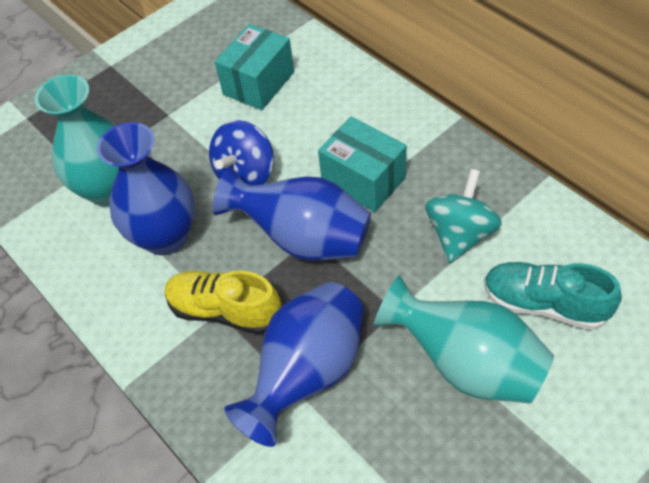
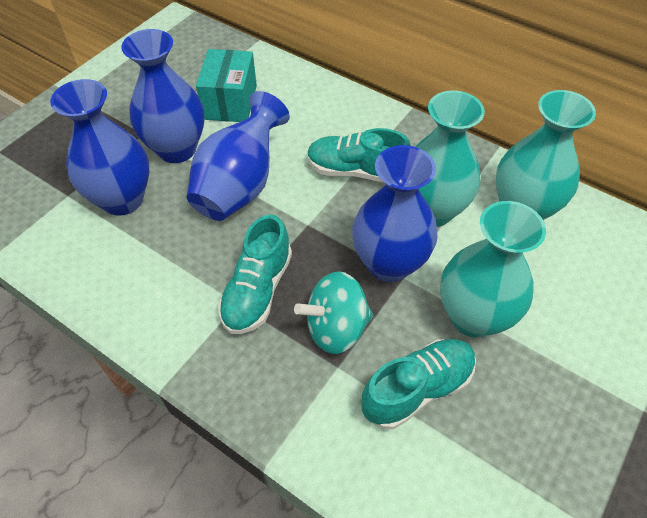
blue spinning top: [209,120,274,186] = 1 -> none = 0
blue vase: [97,122,195,255] [213,166,371,261] [224,282,364,447] = 3 -> [50,79,149,216] [121,29,205,163] [187,91,290,221] [352,145,438,282] = 4
turquoise box: [215,24,294,110] [318,117,407,212] = 2 -> [196,49,257,122] = 1
turquoise shoe: [484,262,622,330] = 1 -> [218,215,292,334] [307,128,411,182] [361,339,476,430] = 3
turquoise vase: [35,74,119,207] [374,275,554,404] = 2 -> [415,91,485,227] [440,201,546,338] [495,90,596,220] = 3
yellow shoe: [165,271,282,335] = 1 -> none = 0

